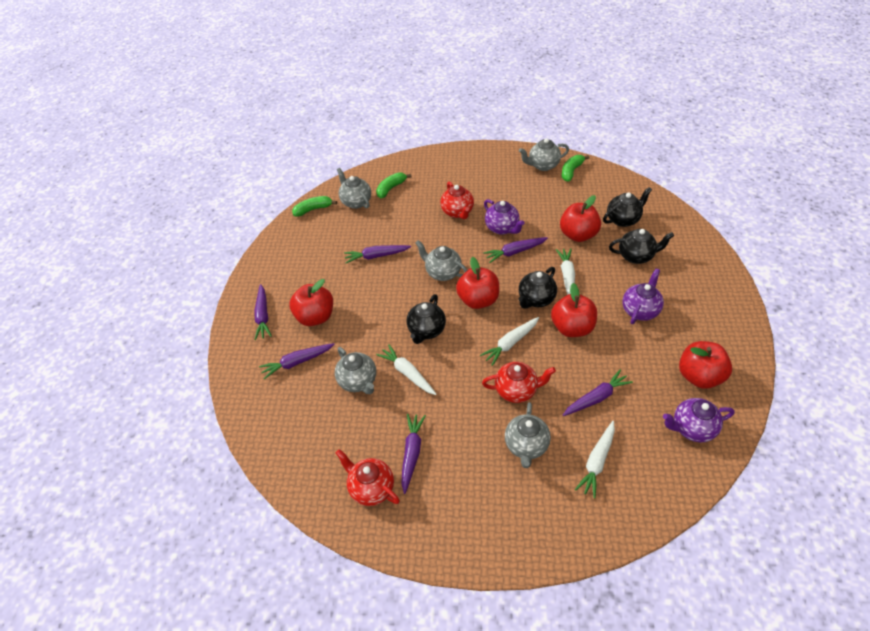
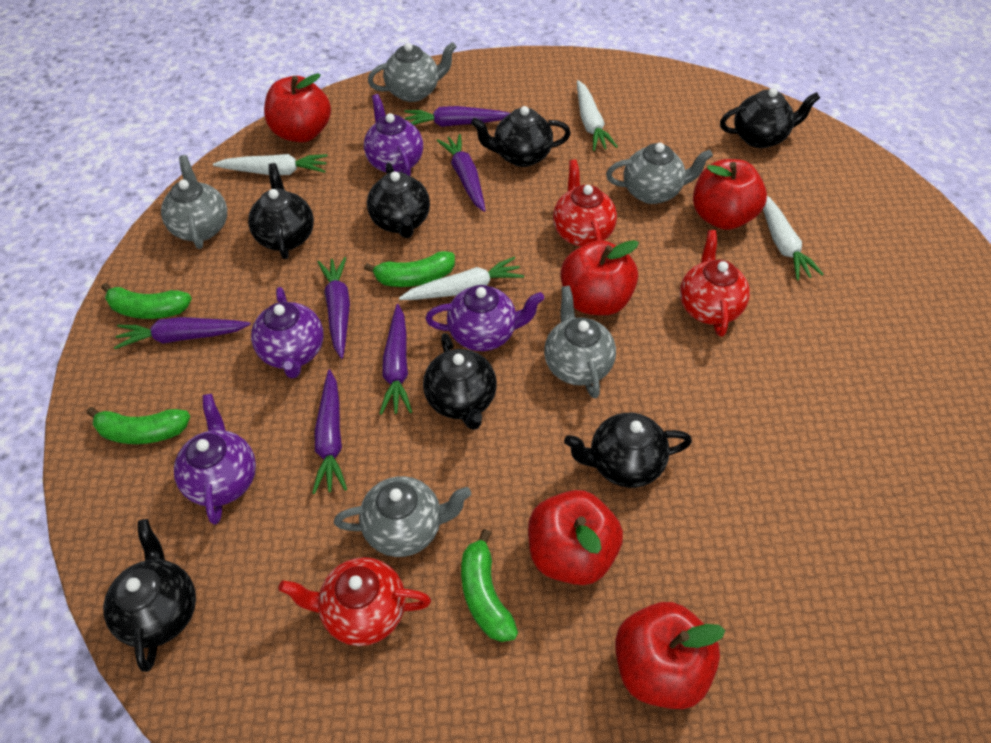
black teapot: [407,294,446,344] [518,267,557,309] [603,187,652,227] [609,229,674,264] = 4 -> [103,519,196,672] [248,163,314,259] [367,163,430,238] [423,333,497,430] [471,106,571,167] [564,413,692,488] [720,88,820,148] = 7
green banana: [292,196,337,216] [376,172,411,198] [562,155,589,182] = 3 -> [86,407,190,444] [101,283,192,319] [364,251,455,287] [461,529,518,642] = 4
purple teapot: [484,199,524,235] [622,269,664,324] [663,398,735,442] = 3 -> [174,394,256,525] [251,287,323,379] [364,94,423,176] [426,285,544,351] = 4

